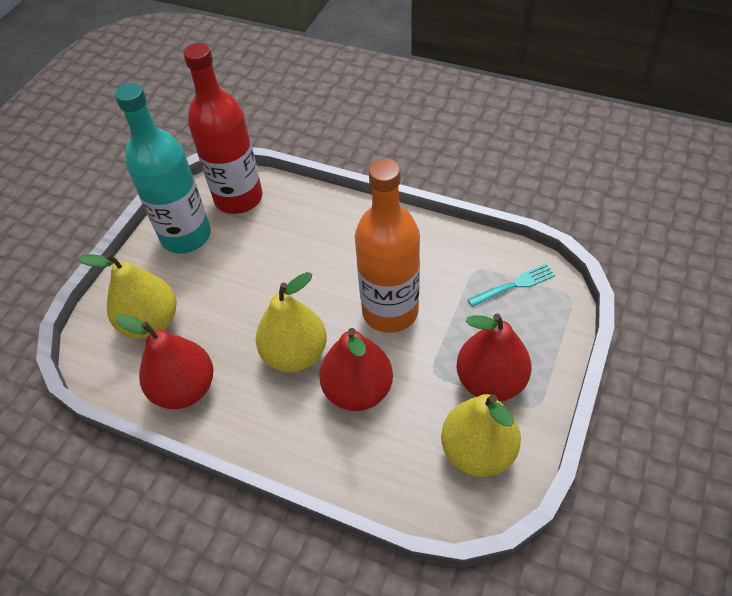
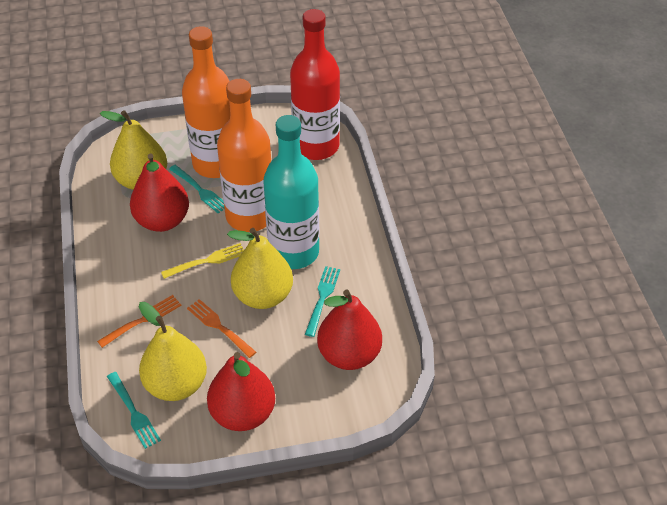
orange bottle: [355,159,420,333] = 1 -> [182,26,230,178] [217,79,271,232] = 2
orange fork: none = 0 -> [97,295,181,348] [187,299,256,358] = 2
turquoise fork: [467,264,556,307] = 1 -> [107,372,161,449] [169,165,225,214] [305,266,340,337] = 3
yellow fork: none = 0 -> [161,243,244,279] = 1

